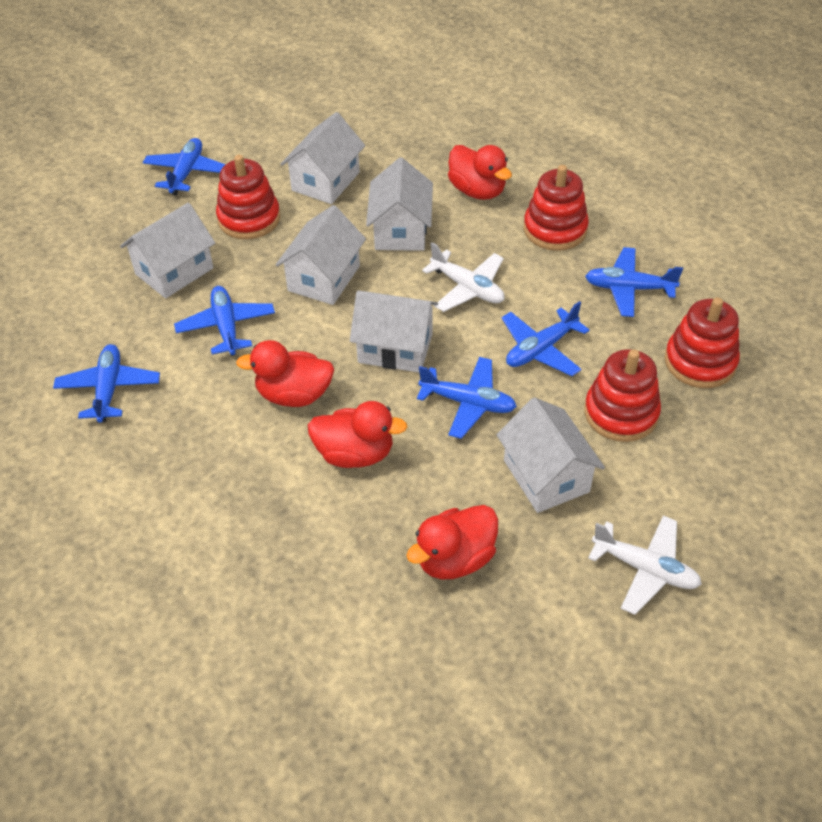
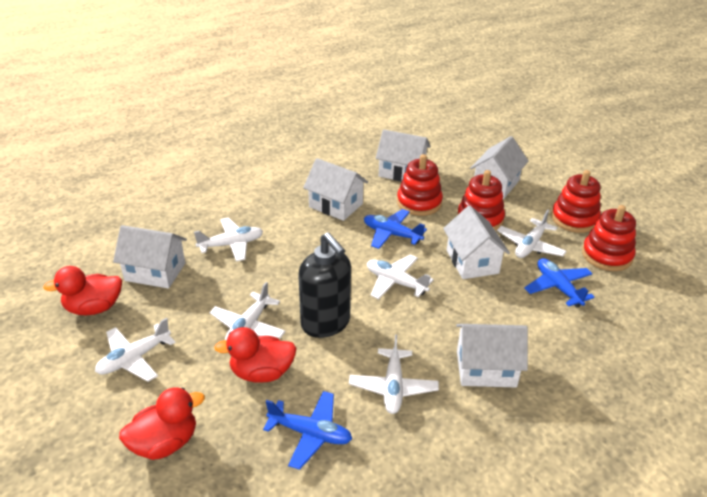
black soap dispenser: none = 0 -> [298,232,351,338] = 1
blue plane: [53,344,160,423] [143,138,226,196] [174,286,275,356] [417,357,517,439] [502,301,590,376] [585,247,683,317] = 6 -> [263,391,352,470] [364,209,427,249] [525,258,595,307] = 3
red duck: [236,340,334,407] [308,401,408,468] [406,505,498,579] [448,145,512,200] = 4 -> [43,266,122,316] [119,387,205,460] [214,327,297,383] = 3
white plane: [422,243,505,312] [588,516,702,615] = 2 -> [95,318,176,382] [194,217,263,262] [210,282,286,340] [349,335,439,414] [367,254,434,299] [497,210,567,258] = 6

